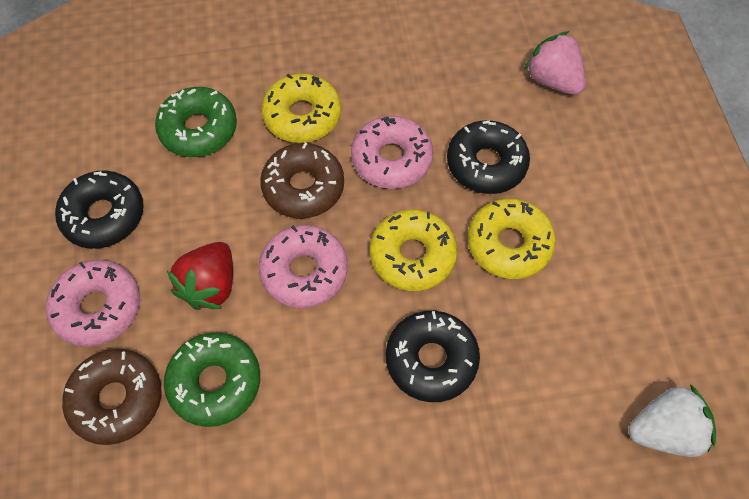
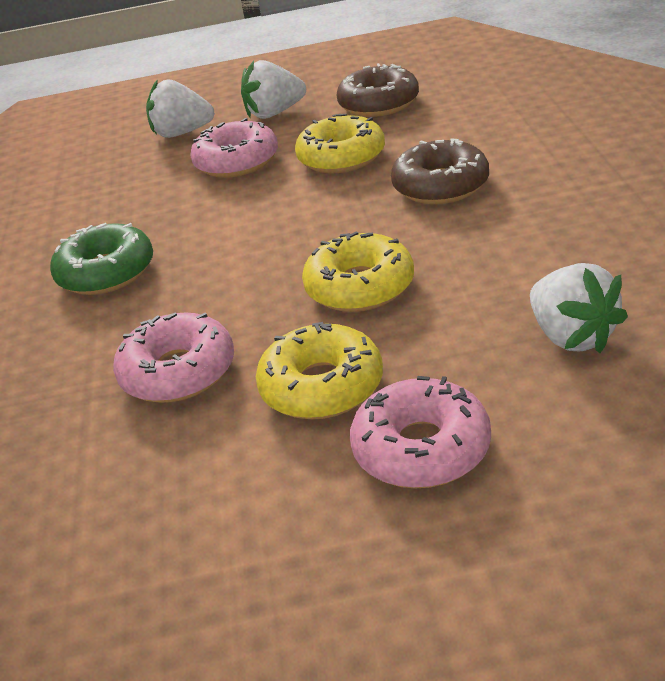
black donut: [55,171,144,249] [386,311,480,402] [447,120,530,194] = 3 -> none = 0
green donut: [155,87,237,157] [164,332,260,427] = 2 -> [50,223,153,295] = 1
pink strawberry: [524,31,586,95] = 1 -> none = 0
red strawberry: [167,242,233,310] = 1 -> none = 0
white strawberry: [629,384,716,457] = 1 -> [146,79,215,138] [241,60,306,119] [530,263,628,353] = 3

